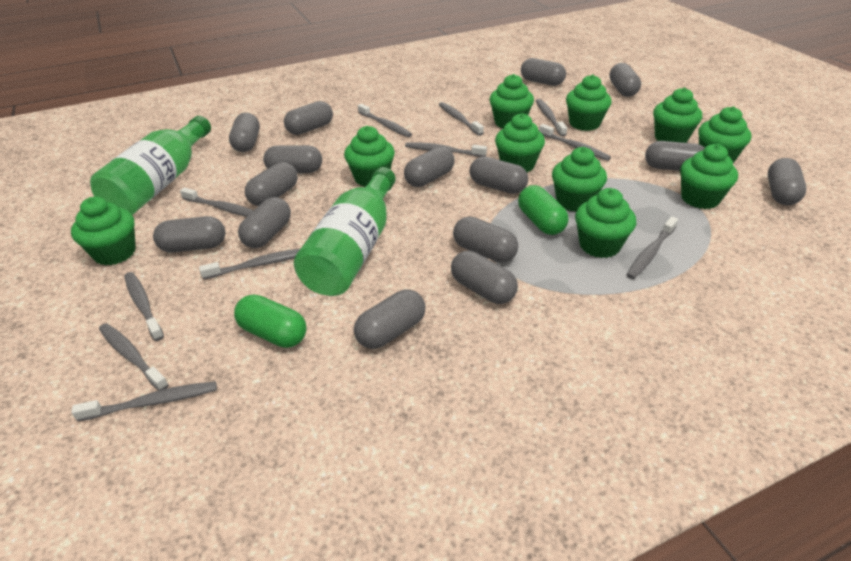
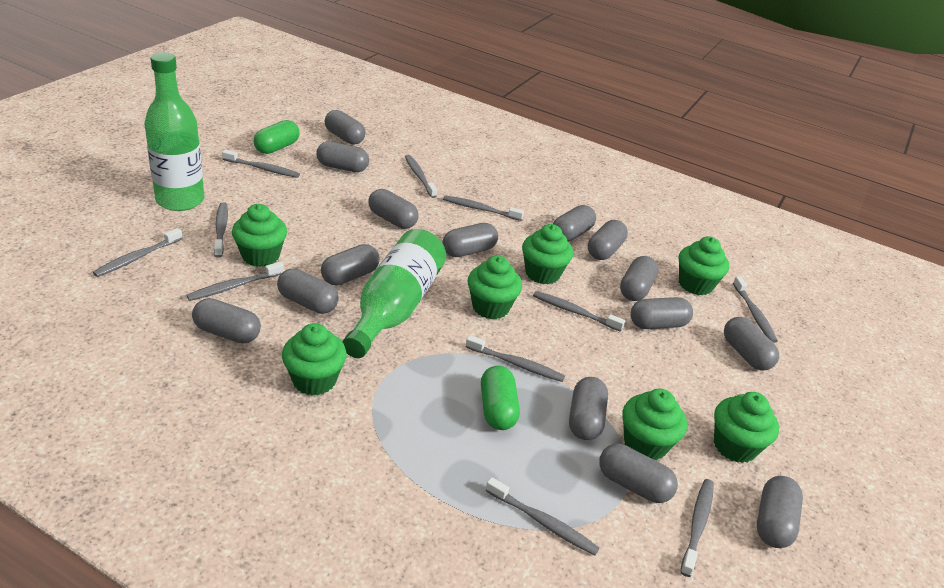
green cupcake: [71,197,136,265] [344,126,395,187] [490,74,534,129] [495,113,545,173] [552,147,607,212] [566,75,612,131] [575,188,636,258] [653,88,702,143] [680,144,738,209] [698,106,751,163] = 10 -> [232,204,287,267] [282,323,347,396] [468,255,522,319] [522,224,573,284] [623,389,687,460] [679,236,729,295] [714,392,779,463] = 7

